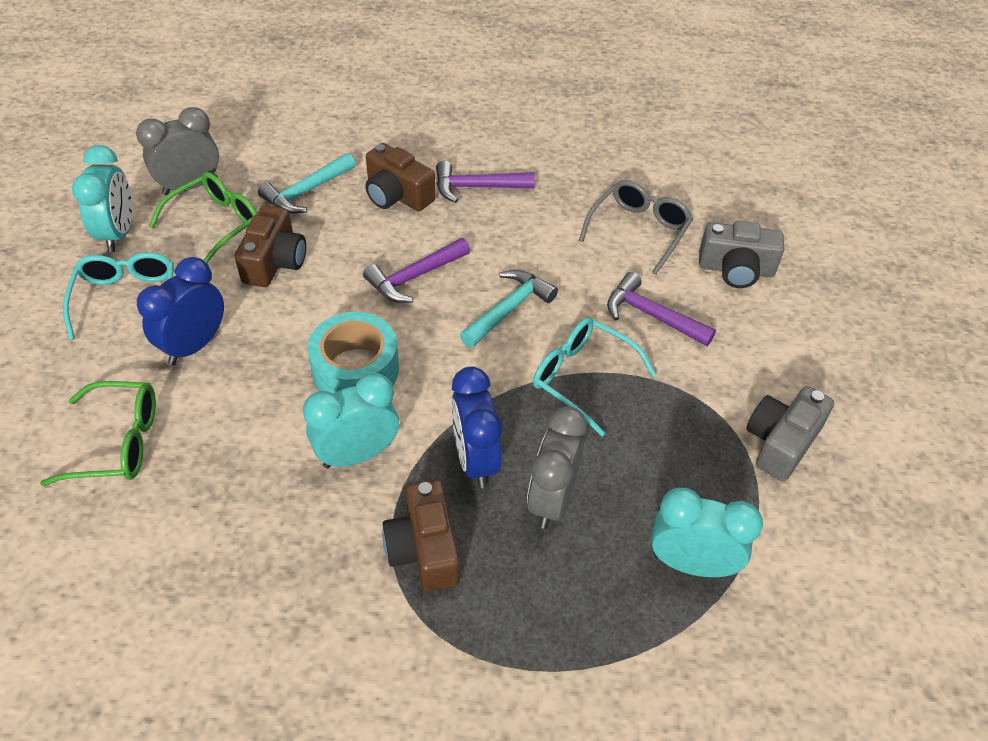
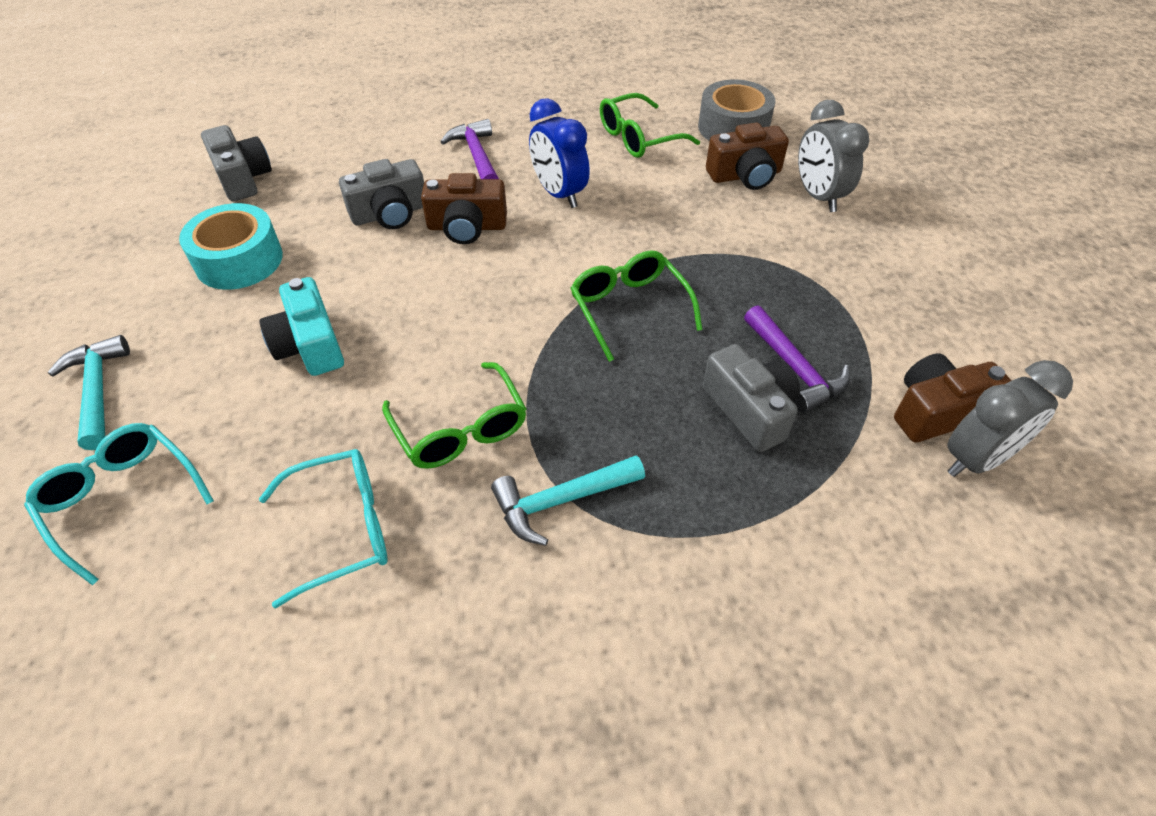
blue clock: [137,257,224,365] [451,367,502,488] = 2 -> [529,98,590,208] = 1
green glasses: [40,381,156,486] [149,172,257,263] = 2 -> [382,362,526,469] [571,250,702,362] [600,93,700,158] = 3
grey camera: [699,221,784,288] [746,386,834,481] = 2 -> [201,125,272,201] [339,159,424,229] [703,344,800,452] = 3
grey glasses: [579,180,693,275] = 1 -> none = 0
grey tape: none = 0 -> [698,79,775,141] = 1
purple hammer: [363,238,470,303] [436,161,535,203] [607,272,716,346] = 3 -> [441,119,499,179] [744,305,850,413] = 2
turquoise camera: none = 0 -> [259,277,344,376] = 1
turquoise clock: [72,145,132,252] [303,373,399,469] [651,488,763,577] = 3 -> none = 0

